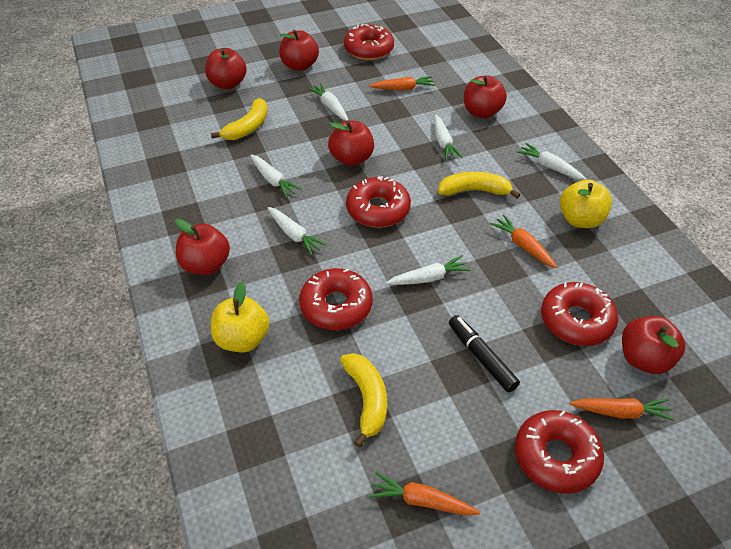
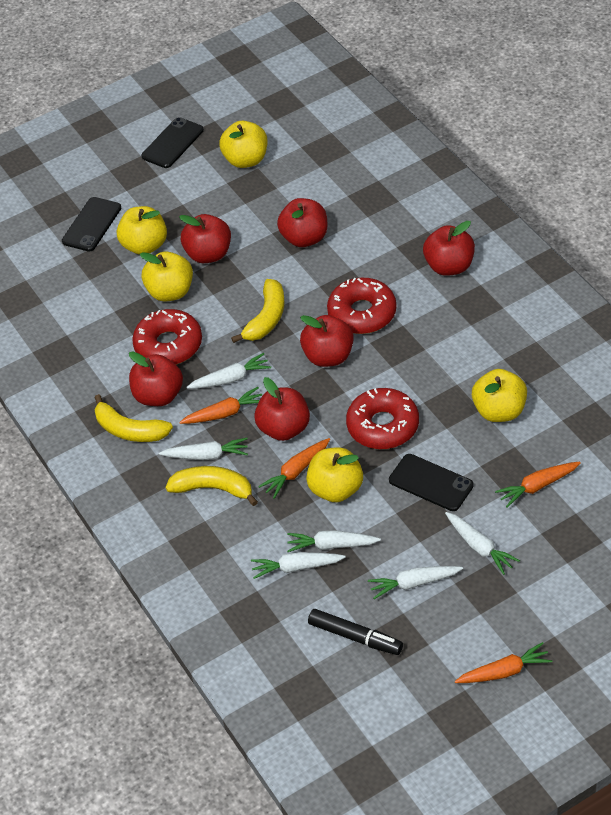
black phone: none = 0 -> [62,197,121,252] [141,117,204,168] [389,454,474,511] = 3
red donut: [299,268,373,330] [344,24,394,60] [346,176,411,228] [515,410,604,494] [541,282,618,346] = 5 -> [132,309,202,365] [327,278,397,334] [346,388,419,449] = 3
yellow apple: [211,282,269,352] [560,180,612,228] = 2 -> [117,206,167,255] [140,251,193,302] [219,121,267,168] [306,447,363,502] [472,369,527,422] = 5

